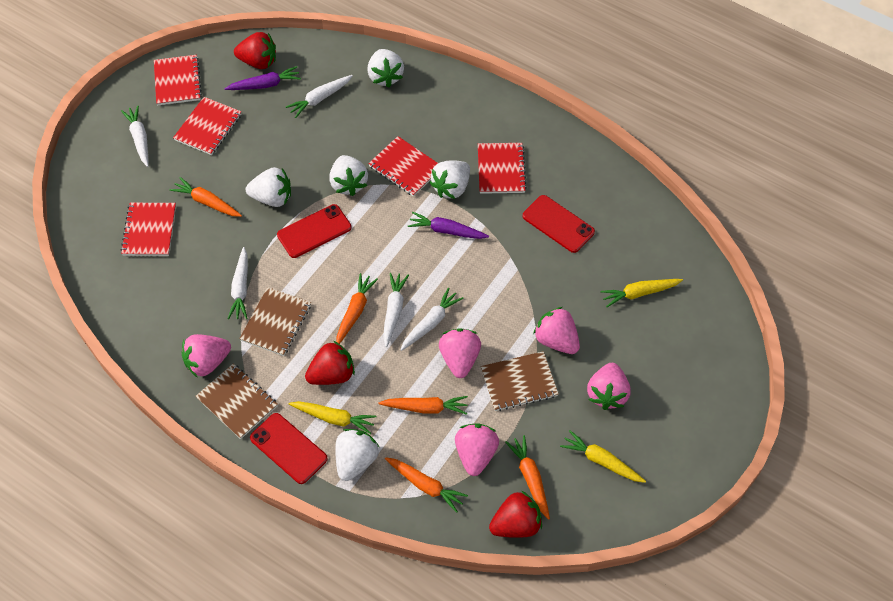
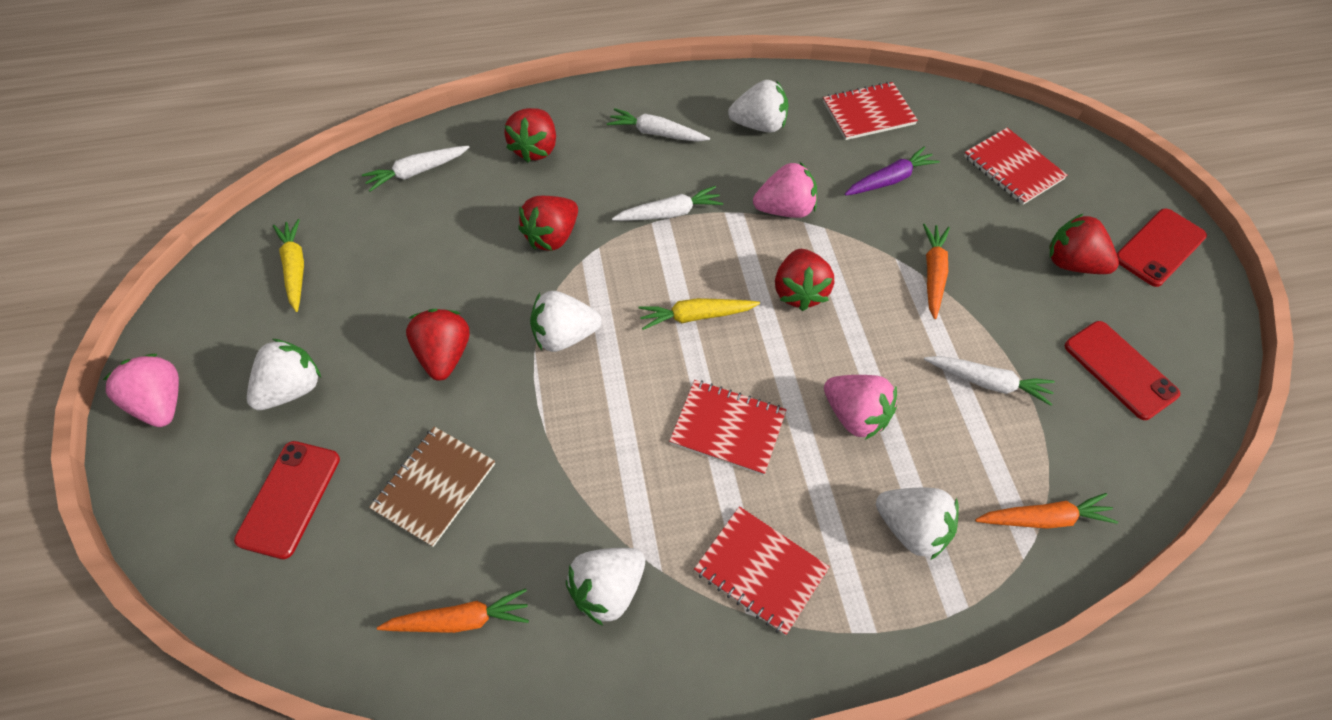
brown notebook: [196,364,278,439] [239,287,311,356] [481,351,558,411] = 3 -> [369,427,495,547] = 1
orange carrot: [170,177,242,217] [337,273,378,344] [378,396,468,415] [385,457,468,513] [505,435,550,520] = 5 -> [377,588,529,633] [923,224,950,319] [975,493,1118,529] = 3
pink strawberry: [182,334,231,378] [439,328,481,378] [455,423,499,476] [533,307,580,354] [587,363,631,410] = 5 -> [103,354,179,427] [753,162,817,218] [824,375,897,440] = 3
purple carrot: [224,66,301,90] [408,212,489,239] = 2 -> [845,146,940,196] = 1
red notebook: [121,203,176,256] [154,55,202,105] [173,97,241,155] [368,136,438,197] [478,143,527,194] = 5 -> [669,380,786,475] [694,506,830,635] [823,82,918,140] [964,128,1068,205] = 4
red strawberry: [234,32,276,69] [305,341,355,385] [489,491,542,538] = 3 -> [406,309,470,381] [504,108,556,163] [518,196,578,251] [775,249,834,311] [1049,213,1119,274] = 5
white carrot: [121,106,149,167] [228,247,248,319] [286,75,353,118] [383,273,409,347] [400,288,463,351] = 5 -> [362,146,469,192] [607,108,710,142] [612,186,723,221] [924,356,1055,406] = 4
yellow carrot: [289,401,377,434] [560,430,646,483] [600,279,683,307] = 3 -> [273,219,304,312] [638,298,760,330] = 2

